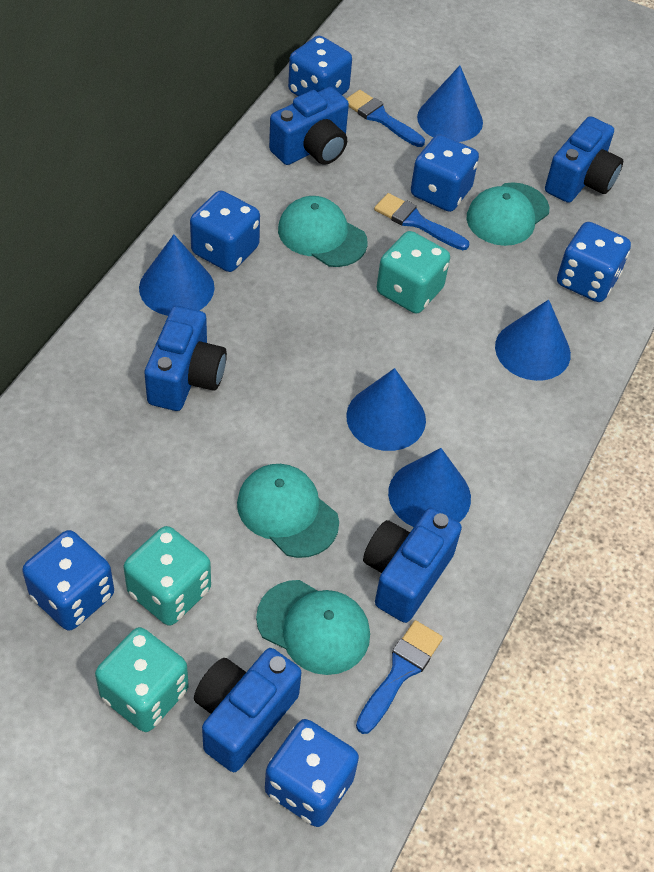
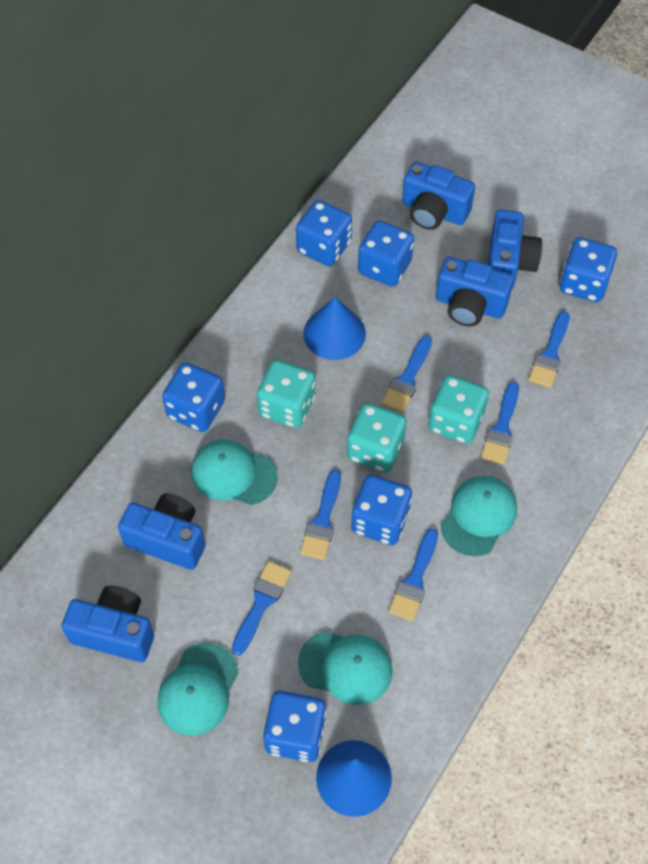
blue brush: [346,90,425,147] [356,620,443,734] [374,193,469,250] = 3 -> [232,561,291,656] [300,470,341,560] [382,336,432,412] [389,529,438,621] [481,382,519,465] [529,311,569,388] = 6
blue cone: [139,234,215,316] [346,368,426,451] [388,448,471,527] [417,66,483,142] [495,299,571,381] = 5 -> [303,297,366,360] [316,740,392,817] = 2

